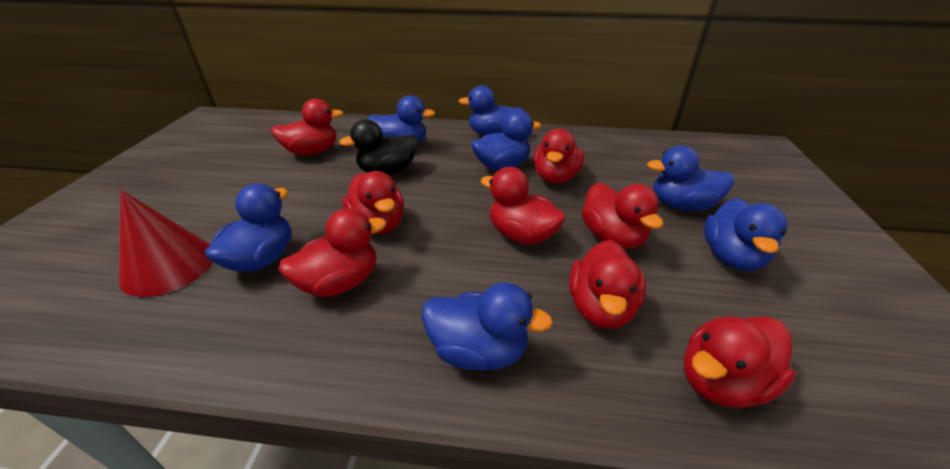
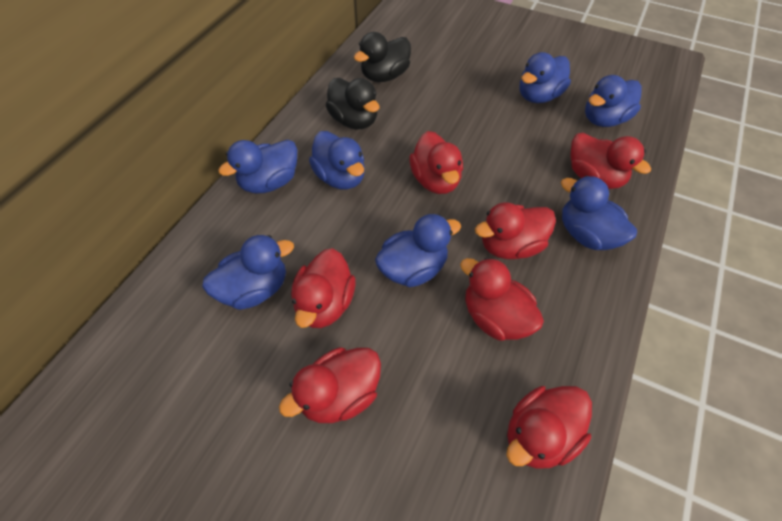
black duck: [339,119,418,175] = 1 -> [325,78,380,130] [354,32,411,82] = 2
red cone: [119,190,213,297] = 1 -> none = 0
red duck: [271,98,343,156] [278,208,386,297] [342,171,404,234] [481,167,566,245] [533,128,584,184] [569,240,646,329] [581,183,663,249] [684,316,796,408] = 8 -> [279,347,381,423] [291,248,356,328] [409,131,463,194] [460,257,544,341] [475,202,556,259] [506,386,592,469] [570,133,651,189] = 7

